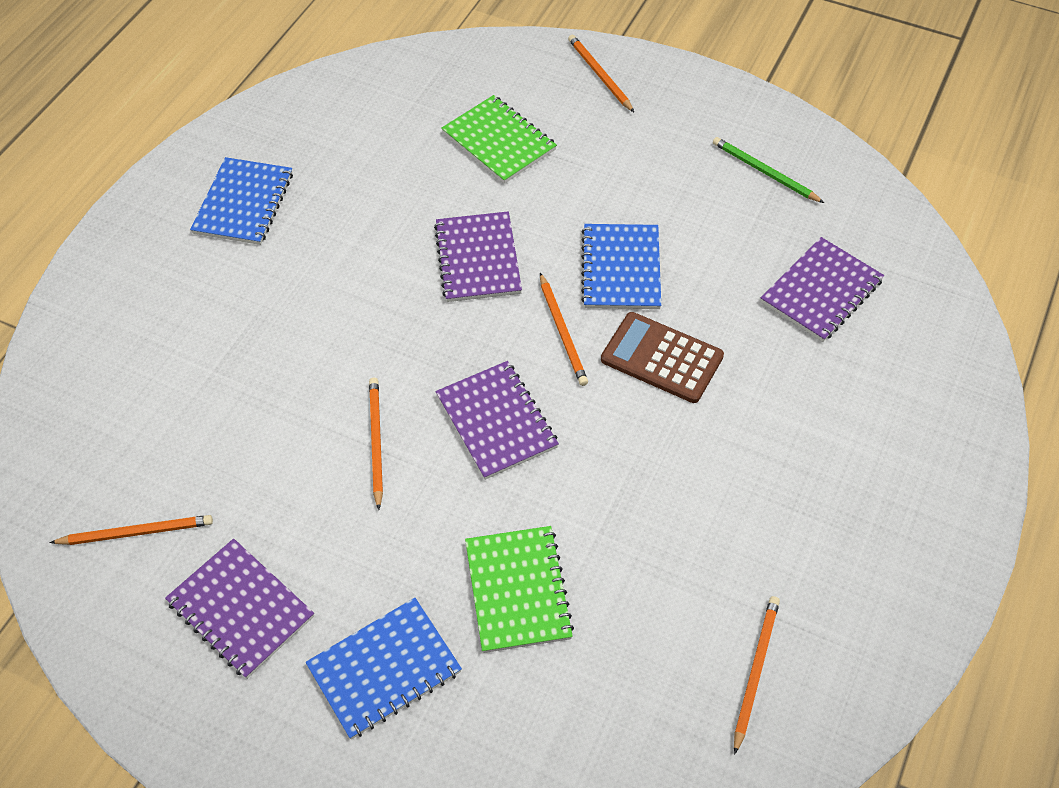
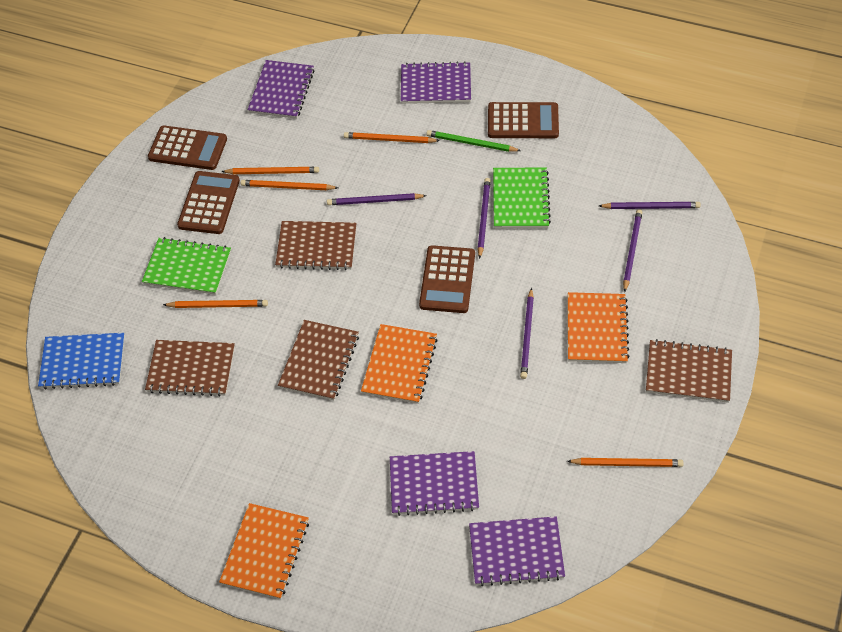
blue notebook: [190,157,293,245] [306,598,462,739] [581,224,661,309] = 3 -> [38,333,125,389] = 1
brown calculator: [601,312,724,403] = 1 -> [148,125,227,170] [177,171,240,234] [419,245,475,313] [488,102,559,138] = 4
brown notebook: none = 0 -> [145,340,235,397] [275,221,356,270] [278,320,359,400] [646,339,732,403] = 4
orange notebook: none = 0 -> [219,503,309,599] [361,324,438,404] [568,292,630,363] = 3
purple pencil: none = 0 -> [327,193,427,205] [478,178,491,259] [520,288,534,379] [599,202,701,209] [623,209,642,292] = 5

